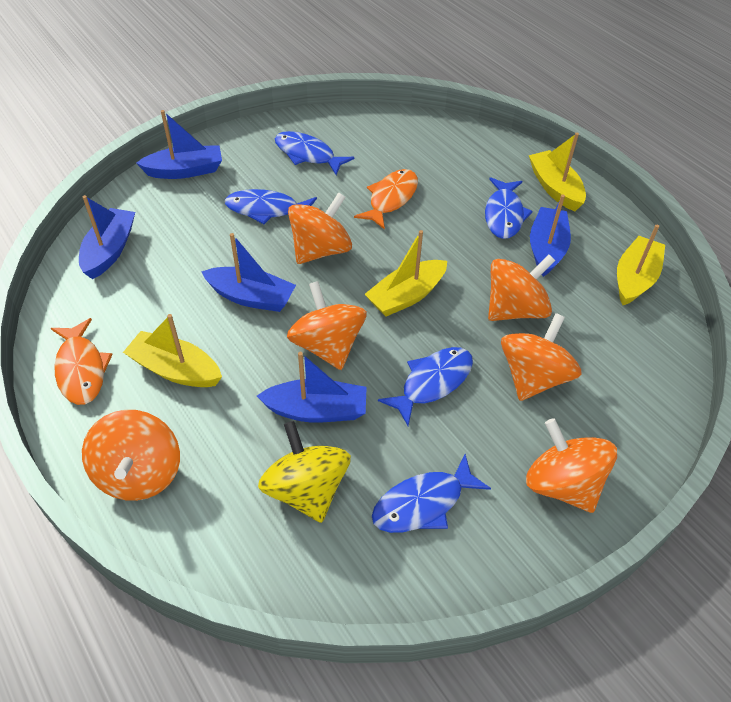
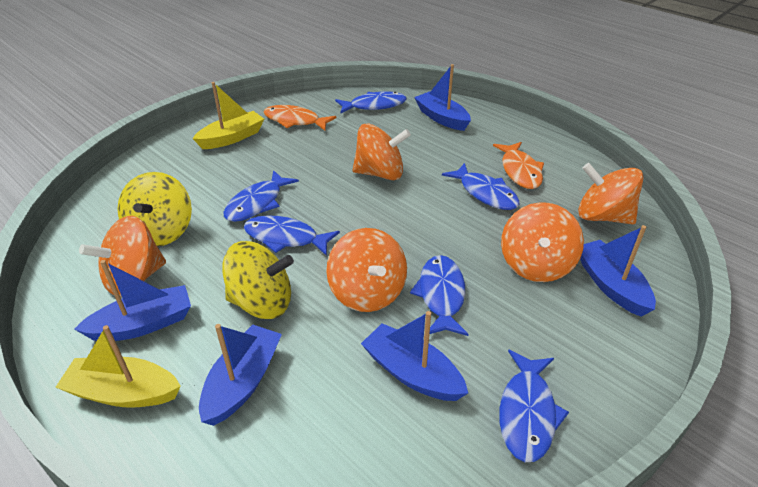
blue fish: [224,189,317,224] [275,131,355,175] [372,454,491,533] [378,347,473,426] [485,177,533,239] = 5 -> [223,170,299,222] [244,216,340,256] [335,91,407,114] [410,255,469,336] [442,163,520,210] [499,349,569,462] = 6
orange spinning top: [82,410,180,501] [287,281,367,370] [288,192,352,264] [488,255,555,321] [501,313,582,401] [526,418,617,513] = 6 -> [79,216,166,297] [326,228,407,312] [353,123,411,180] [501,202,584,282] [578,163,644,224] = 5
yellow boat: [123,314,222,387] [365,230,447,316] [529,133,586,211] [617,225,665,305] = 4 -> [55,325,181,408] [192,82,264,149] = 2
yellow spinning top: [258,421,351,523] = 1 -> [118,172,192,246] [222,241,294,319] = 2

